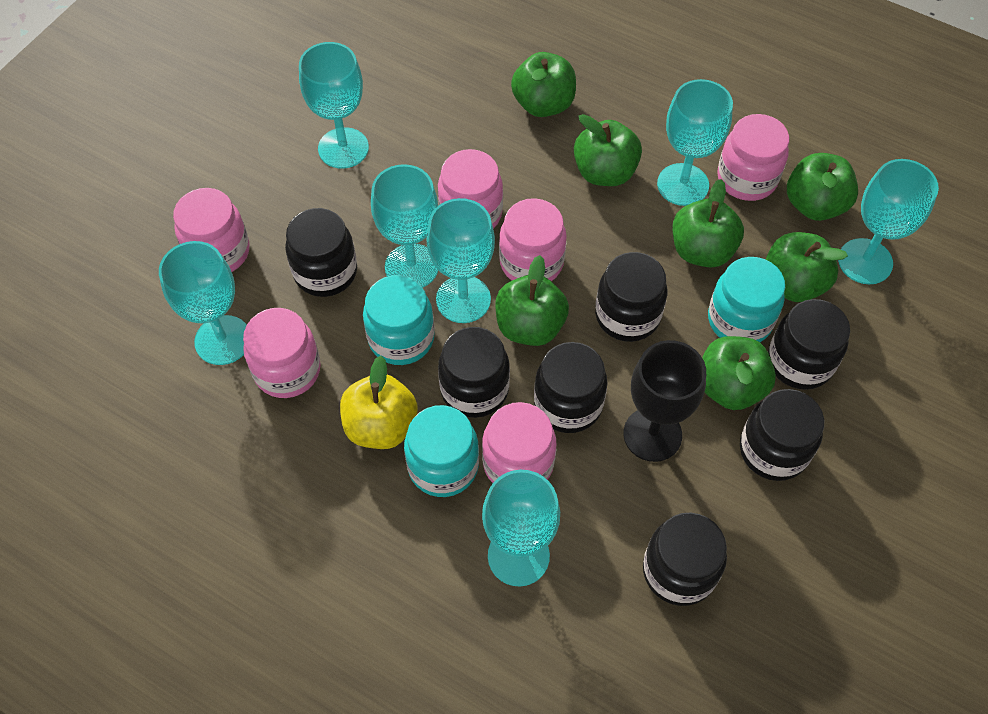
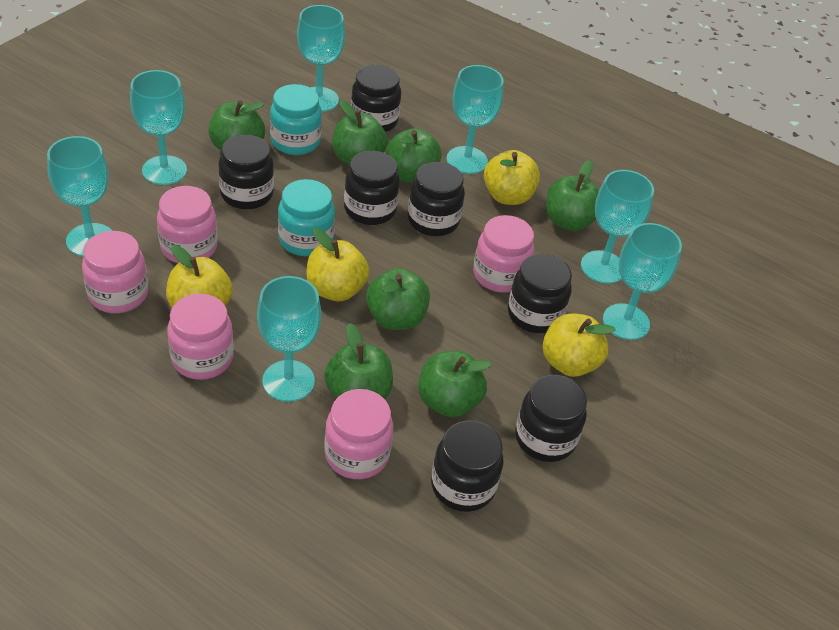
black goblet: [623,340,706,462] = 1 -> none = 0
pink jar: [173,188,250,272] [243,308,321,398] [438,149,503,229] [482,402,556,483] [499,198,567,281] [717,114,789,201] = 6 -> [82,231,148,313] [157,186,217,263] [167,294,234,380] [324,389,393,479] [473,215,534,293] = 5
turquoise jar: [363,275,435,365] [404,405,479,497] [708,257,785,342] = 3 -> [270,84,322,155] [278,179,335,256] = 2
yellow apple: [340,356,418,449] = 1 -> [166,245,233,308] [306,228,369,301] [484,150,540,205] [542,313,616,377] = 4

